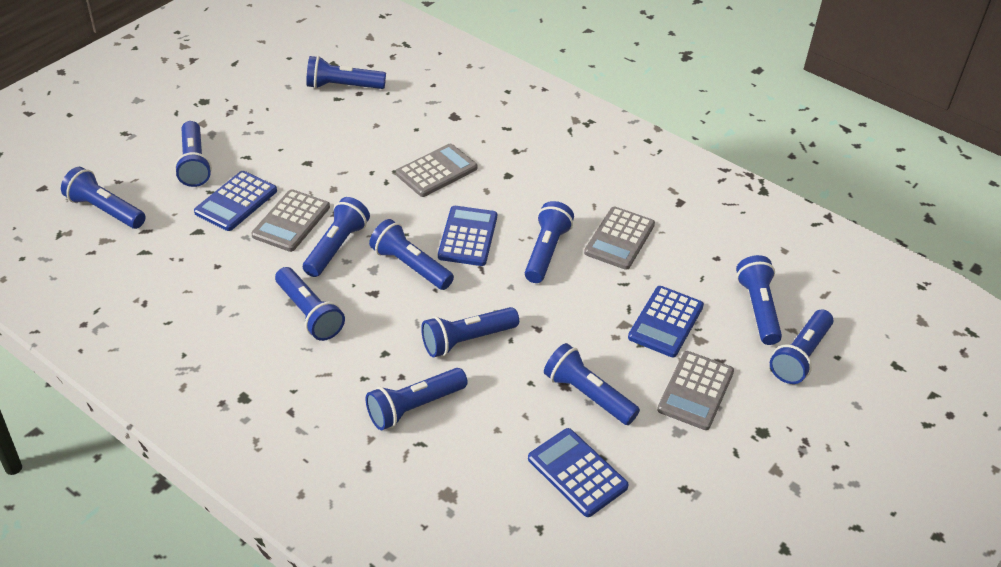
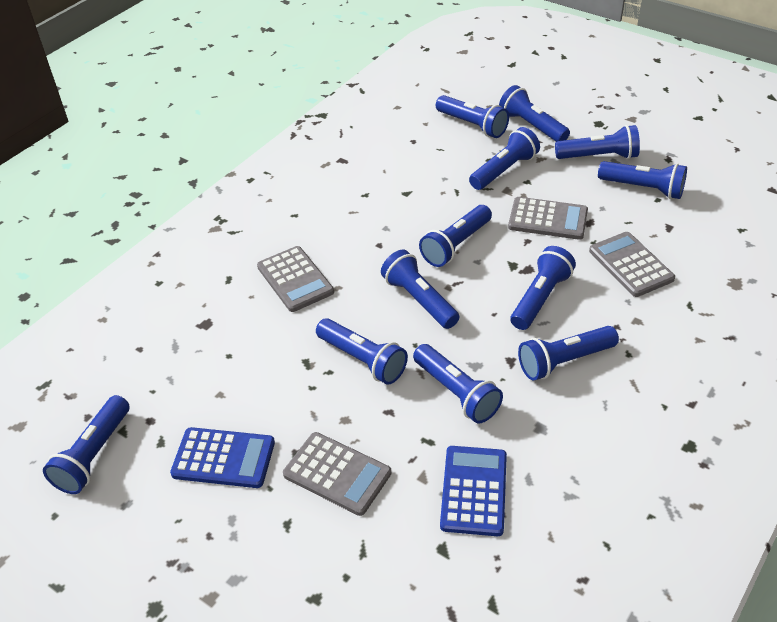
blue calculator: [194,171,277,231] [438,206,497,266] [528,428,629,517] [628,286,704,357] = 4 -> [170,427,275,488] [440,446,507,536] = 2

